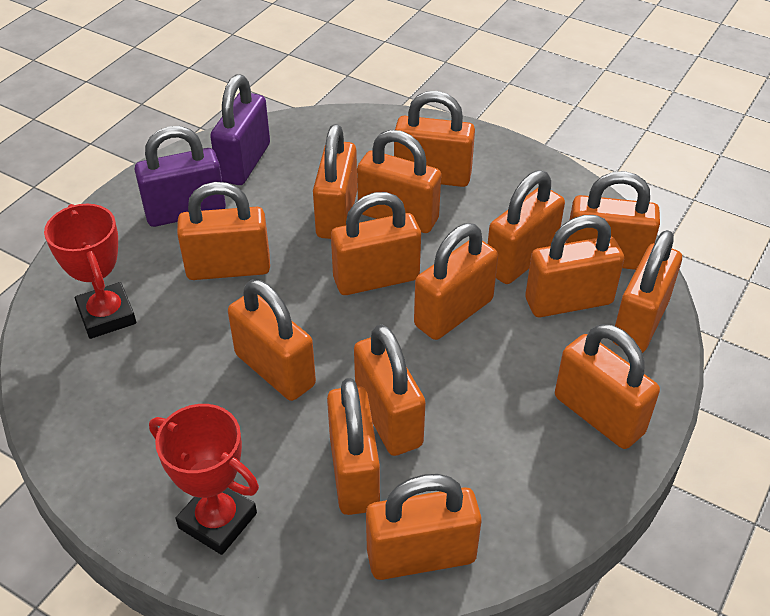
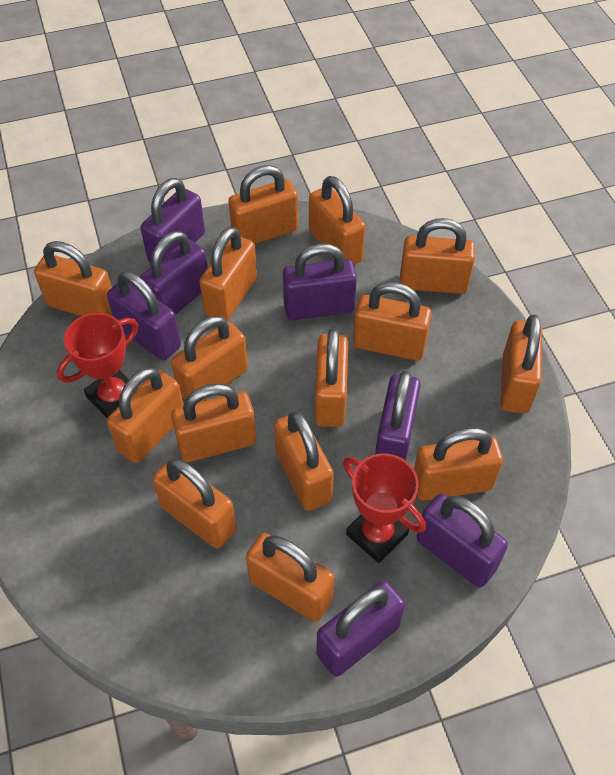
purple padlock: [134,126,226,227] [210,74,270,185] = 2 -> [107,271,181,360] [140,178,205,263] [140,231,208,315] [283,244,357,320] [316,581,405,677] [375,371,421,460] [416,494,508,588] = 7

